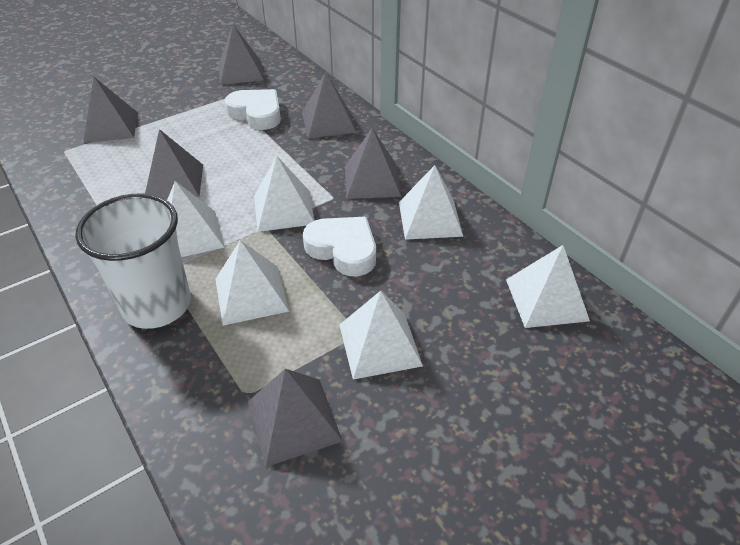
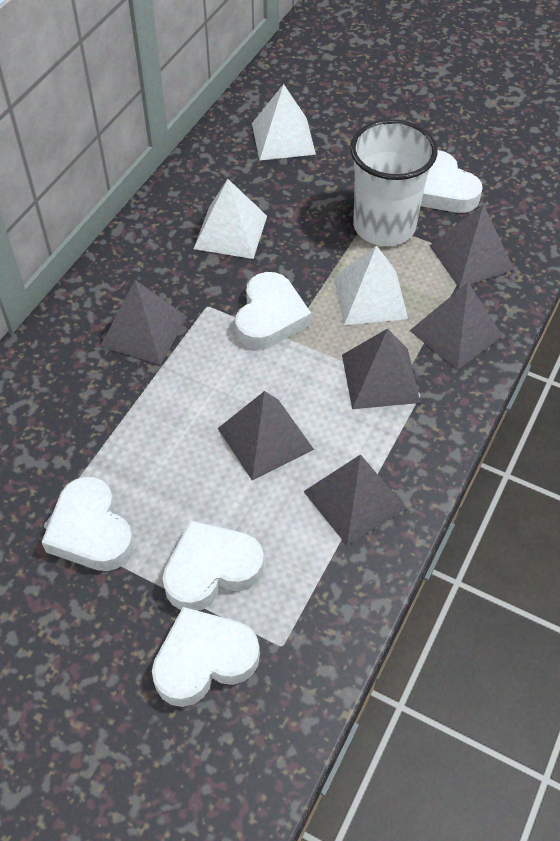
white heart: [225,89,281,130] [303,217,376,276] = 2 -> [42,477,134,571] [152,607,260,707] [163,520,264,611] [235,272,311,350] [421,150,483,213] = 5
white pyramid: [167,181,225,257] [215,240,289,326] [254,157,315,232] [339,291,423,380] [399,165,463,240] [506,245,590,328] = 6 -> [194,179,267,259] [252,84,316,161] [334,245,408,325] = 3

